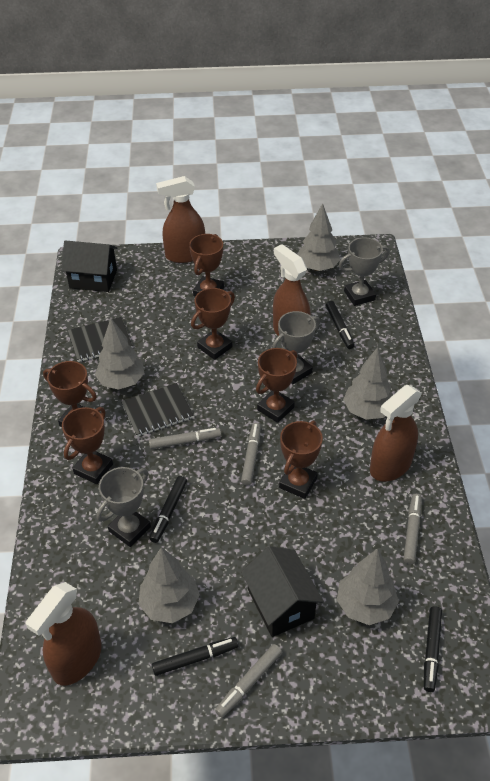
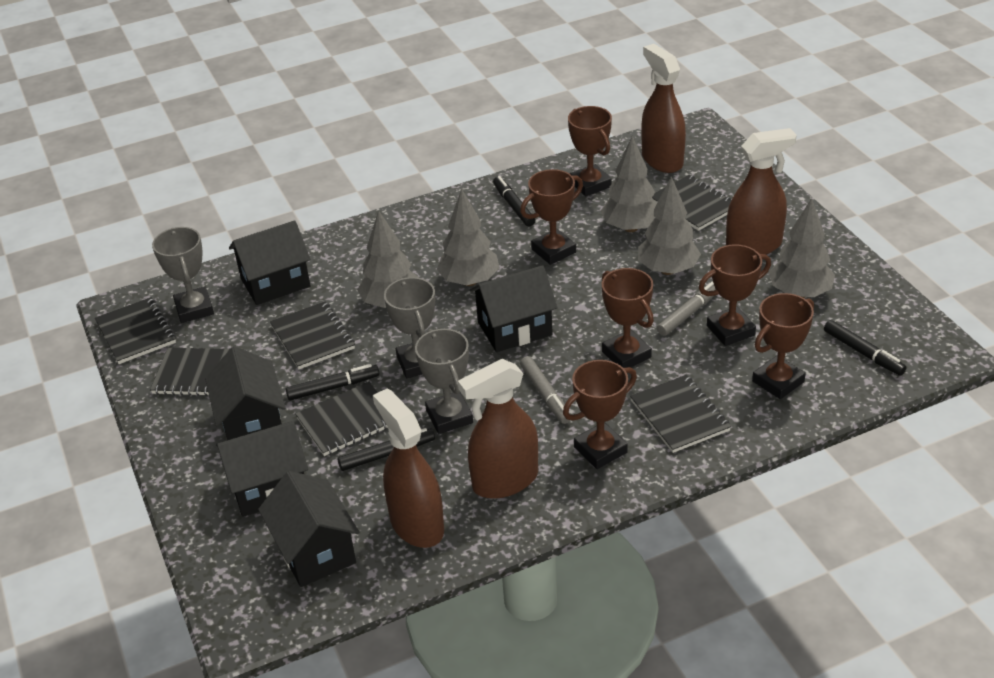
black house: [61,240,117,292] [241,546,324,637] = 2 -> [205,346,285,440] [216,421,308,517] [229,220,311,305] [258,471,359,587] [470,265,557,352] = 5
black notebook: [68,317,133,362] [121,383,194,437] = 2 -> [95,297,176,364] [150,348,244,396] [270,301,355,369] [295,382,388,456] [630,375,731,453] [652,175,731,231] = 6
grey marker: [149,428,221,449] [215,644,282,718] [241,423,261,485] [403,494,421,564] = 4 -> [520,356,570,424] [657,281,716,336] = 2

